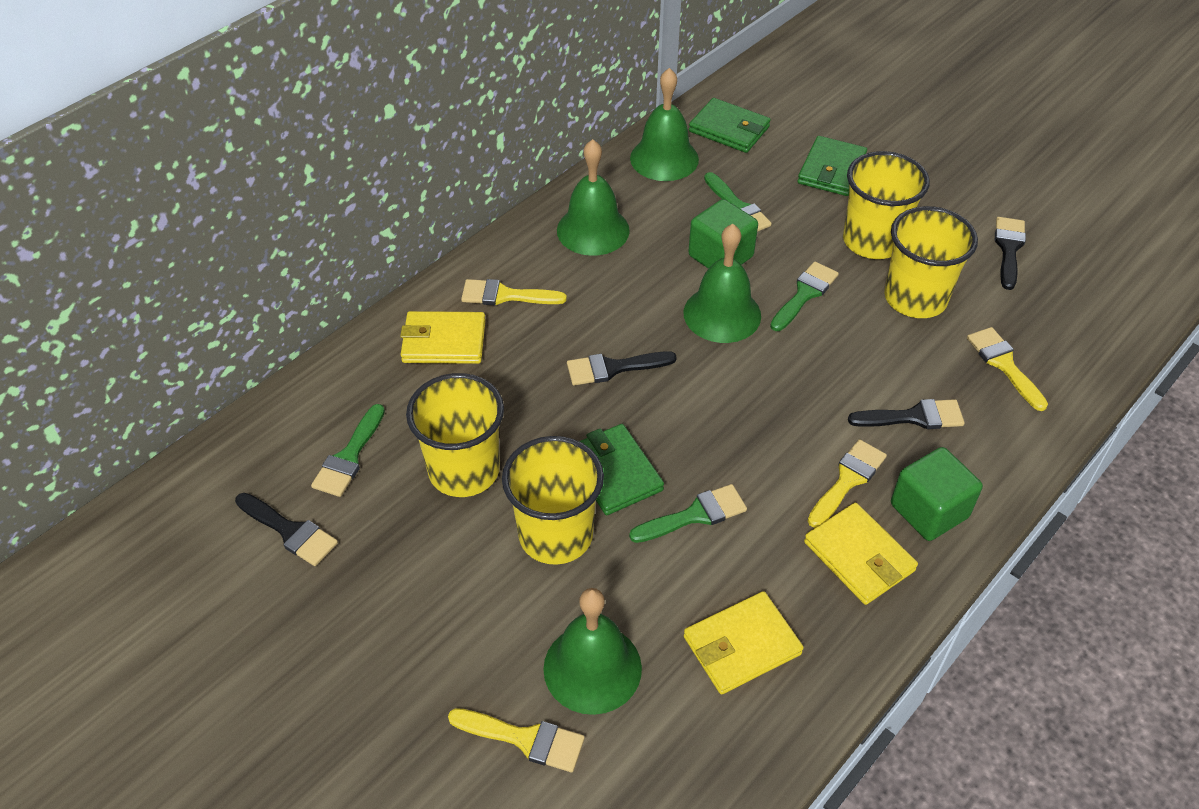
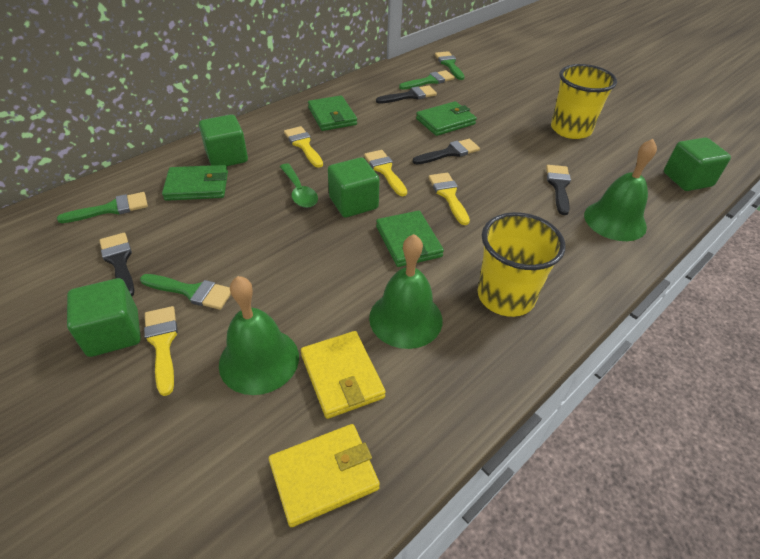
green bell: [543,588,642,715] [557,139,630,256] [630,68,699,181] [683,224,761,343] = 4 -> [219,276,299,395] [369,234,442,349] [584,139,657,241] = 3
green cube: [688,199,758,269] [891,447,983,541] = 2 -> [67,278,141,357] [199,114,248,166] [328,157,380,217] [664,137,731,191] = 4
green spoon: none = 0 -> [280,164,318,208] = 1
green wallet: [579,424,664,515] [689,98,771,153] [797,136,867,196] = 3 -> [162,165,228,201] [308,95,357,131] [376,211,444,267] [416,101,477,136] = 4
yellow cup: [406,373,504,497] [502,436,604,565] [843,151,930,259] [884,206,978,318] = 4 -> [478,212,566,317] [551,64,617,139] = 2
yellow wallet: [400,311,486,364] [684,591,804,695] [804,503,918,605] = 3 -> [269,424,380,527] [301,331,386,419] = 2

